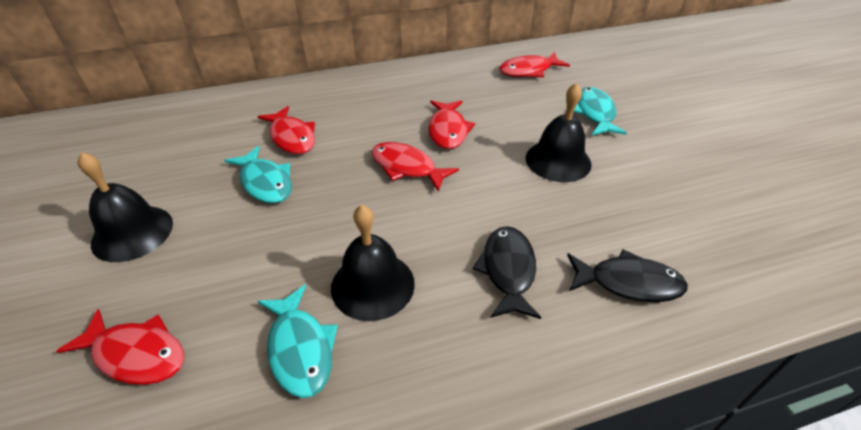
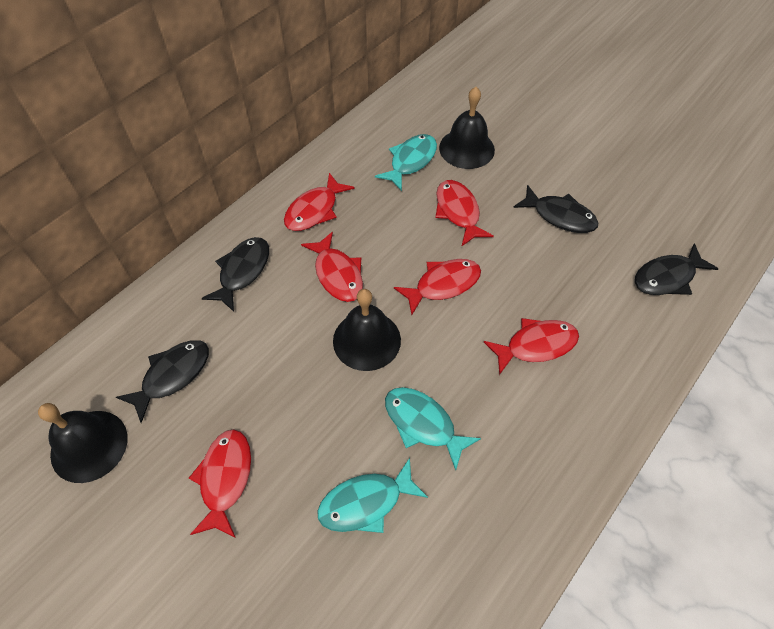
black fish: [473,226,541,319] [567,249,688,302] = 2 -> [116,340,209,423] [201,237,269,312] [513,185,598,233] [635,243,719,295] = 4
red fish: [56,309,184,385] [257,106,315,154] [372,142,459,192] [428,100,475,149] [499,52,570,77] = 5 -> [189,429,251,538] [284,173,354,231] [301,231,363,302] [394,259,481,315] [435,180,494,247] [484,318,579,375] = 6

